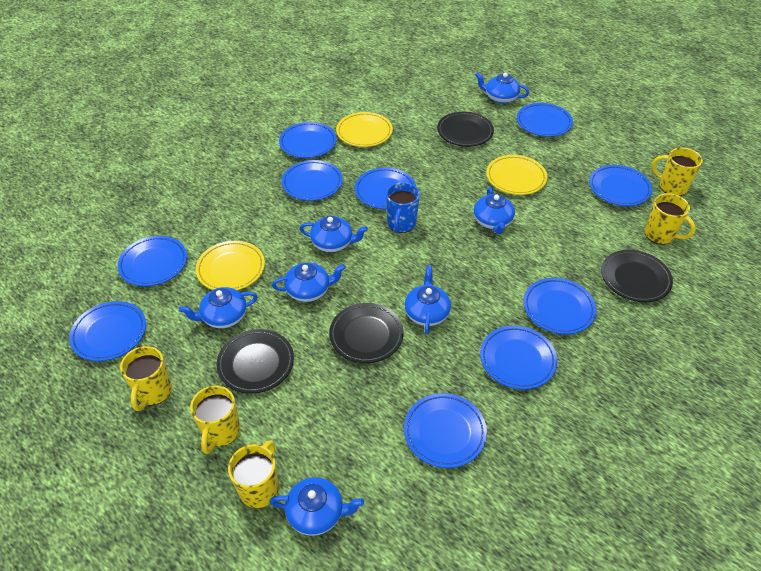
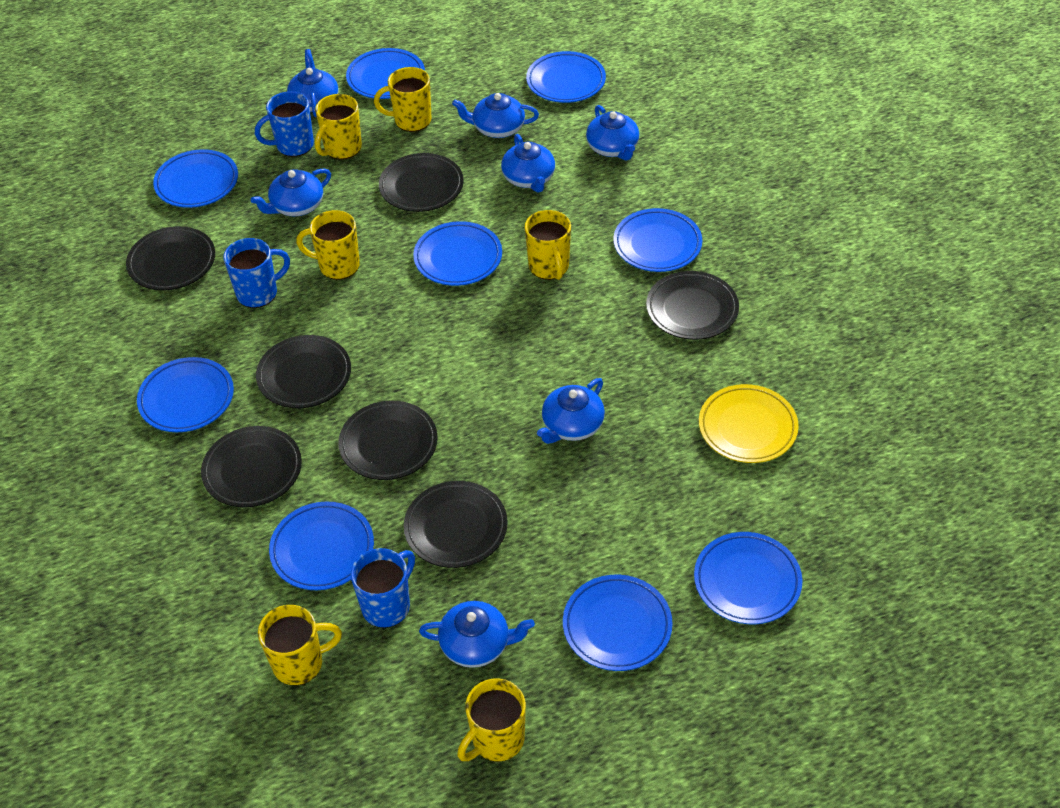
black plate: [217,329,294,394] [329,303,404,363] [437,112,494,147] [601,250,673,302] = 4 -> [126,226,215,291] [201,426,302,508] [256,335,351,408] [338,401,438,480] [379,153,464,212] [404,481,507,568] [646,271,739,340] = 7
blue mug: [386,182,420,233] = 1 -> [223,238,290,308] [255,91,314,157] [350,548,415,628] = 3
blue plate: [69,301,146,361] [117,236,187,286] [279,122,337,158] [282,160,343,201] [355,168,416,209] [404,393,487,468] [480,326,557,390] [517,103,573,137] [523,278,597,334] [589,165,652,206] = 10 -> [137,357,234,432] [153,149,238,208] [269,502,374,590] [346,48,425,99] [413,221,502,286] [526,51,606,103] [563,575,673,671] [613,208,702,272] [694,532,803,624] = 9
yellow mug: [120,346,172,411] [190,385,240,454] [228,440,279,508] [645,193,696,245] [651,148,703,196] = 5 -> [258,605,342,686] [296,210,360,280] [315,94,362,159] [374,67,432,132] [457,678,526,762] [525,210,571,280] = 6
yellow plate: [195,241,265,290] [336,112,393,147] [486,155,547,195] = 3 -> [699,384,799,463] = 1

